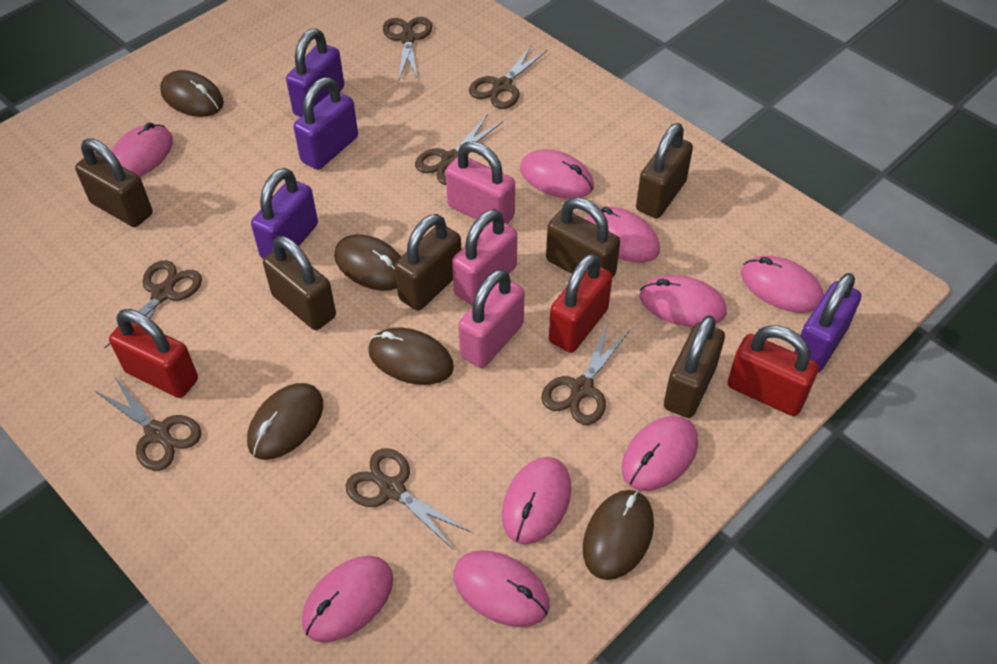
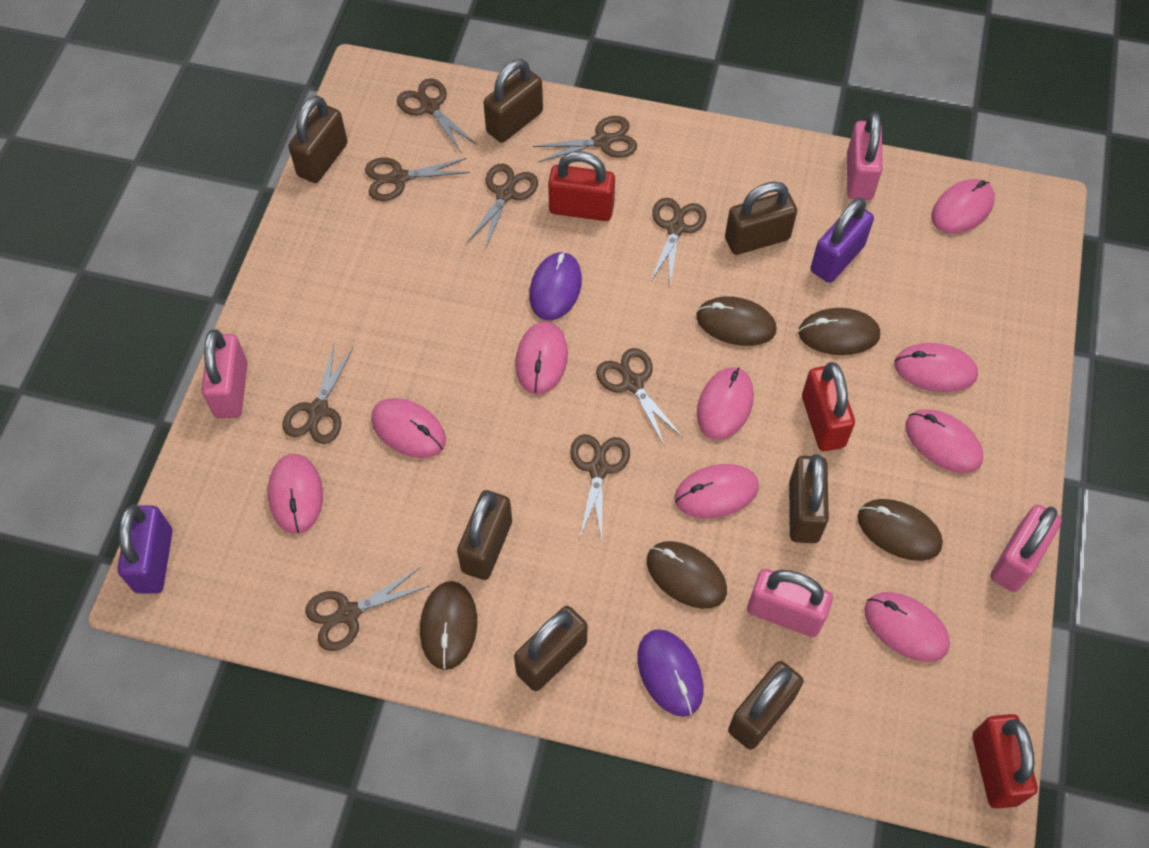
brown padlock: [75,138,153,227] [263,236,336,330] [395,214,461,311] [546,198,620,278] [636,123,693,218] [664,315,725,418] = 6 -> [288,96,347,183] [457,490,512,580] [483,59,543,143] [514,606,588,691] [725,181,797,255] [728,661,803,750] [789,454,829,543] = 7
brown scissors: [94,376,201,471] [104,260,202,348] [346,448,471,550] [383,17,432,80] [415,114,503,185] [469,45,547,109] [541,324,629,425] = 7 -> [283,344,354,444] [305,567,429,651] [365,158,470,201] [397,78,477,152] [467,164,538,250] [533,116,637,162] [570,434,630,541] [596,348,683,445] [650,198,707,286] = 9
pink padlock: [446,141,515,225] [452,209,517,305] [458,269,524,368] = 3 -> [201,330,248,418] [747,569,833,637] [847,112,883,200] [990,504,1062,592] = 4
purple mouse: none = 0 -> [529,251,582,320] [637,629,703,717] = 2
purple padlock: [251,168,318,259] [286,29,344,117] [293,77,358,170] [794,273,861,373] = 4 -> [117,505,173,594] [811,198,874,283] = 2

